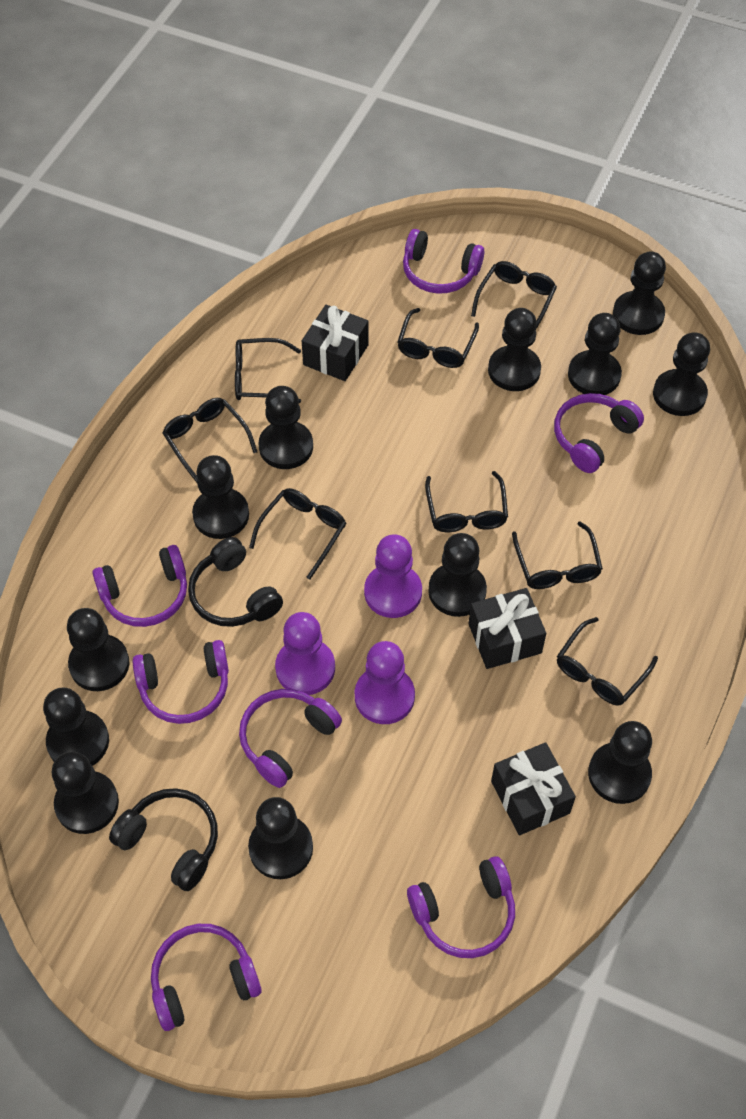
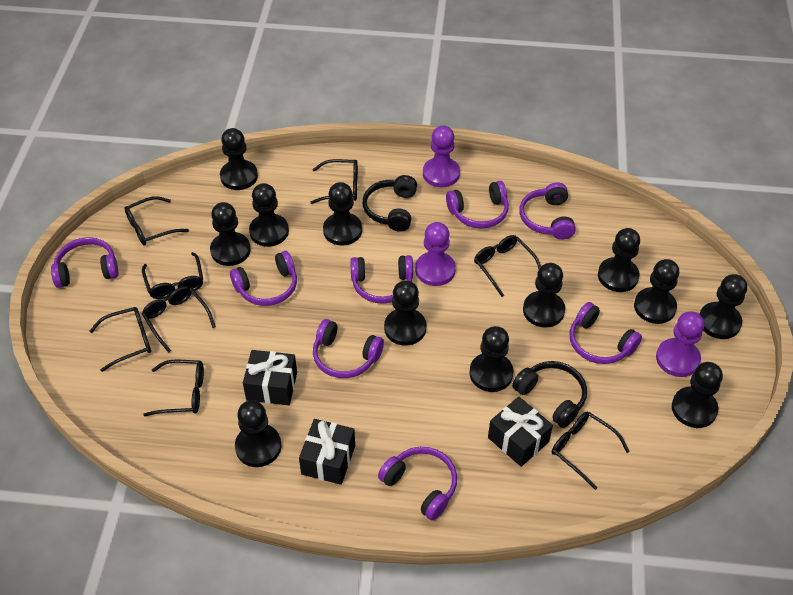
purple headphones: [92,545,187,627] [132,640,229,724] [151,924,262,1031] [239,689,342,788] [403,229,484,294] [407,856,515,958] [554,393,644,473] = 7 -> [51,237,118,288] [230,251,297,306] [313,319,384,378] [350,255,413,304] [378,447,457,520] [446,181,509,229] [519,182,576,240] [570,302,642,364] = 8

